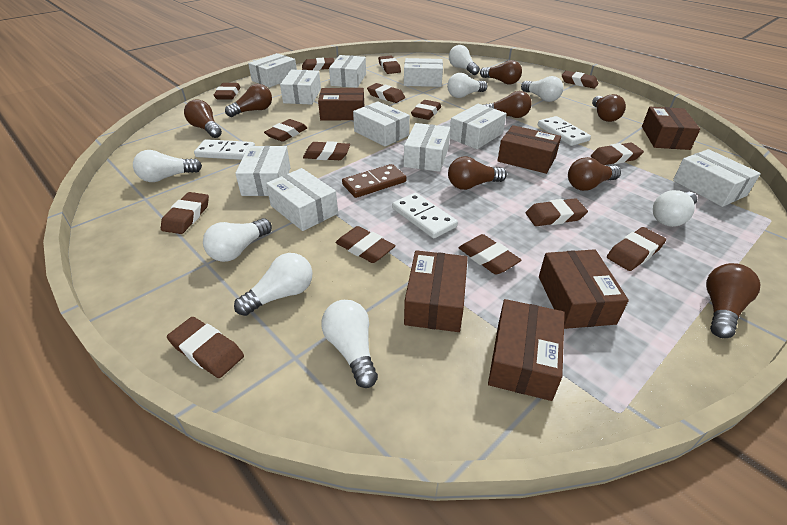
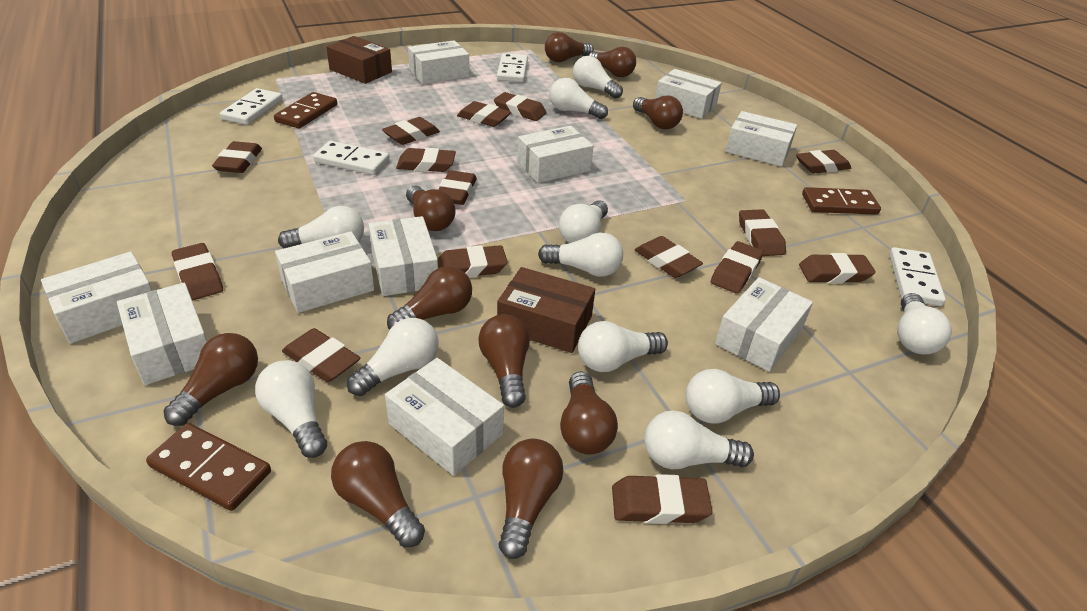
brown box: [318,88,364,121] [404,250,468,332] [488,299,565,401] [498,125,561,174] [539,249,629,329] [642,107,700,150] = 6 -> [326,36,392,84] [497,267,595,353] = 2
brown domino: [342,164,406,198] = 1 -> [146,423,271,511] [274,92,337,129] [802,187,881,215] = 3
brown light bulb: [184,99,222,138] [225,84,272,117] [448,157,507,190] [480,60,522,84] [483,91,532,118] [568,157,621,191] [592,94,626,122] [706,263,761,338] = 8 -> [163,333,258,426] [331,441,425,547] [387,266,472,330] [406,186,456,231] [478,314,530,408] [498,439,563,559] [545,32,594,62] [560,371,618,454] [589,47,636,77] [633,95,683,129] = 10
white domino: [194,139,255,160] [392,193,458,238] [538,116,591,146] = 3 -> [220,88,283,125] [313,141,390,175] [497,53,528,82] [889,247,946,306] = 4
white light bulb: [133,150,202,182] [203,218,272,262] [234,253,313,316] [321,300,378,388] [447,73,487,98] [449,45,480,75] [521,76,563,102] [653,190,697,227] = 8 -> [255,360,327,458] [278,206,364,248] [347,318,438,396] [538,233,623,277] [549,78,608,119] [559,200,608,243] [573,56,623,99] [578,321,668,372] [644,410,754,469] [685,369,780,423] [897,293,952,355] = 11

